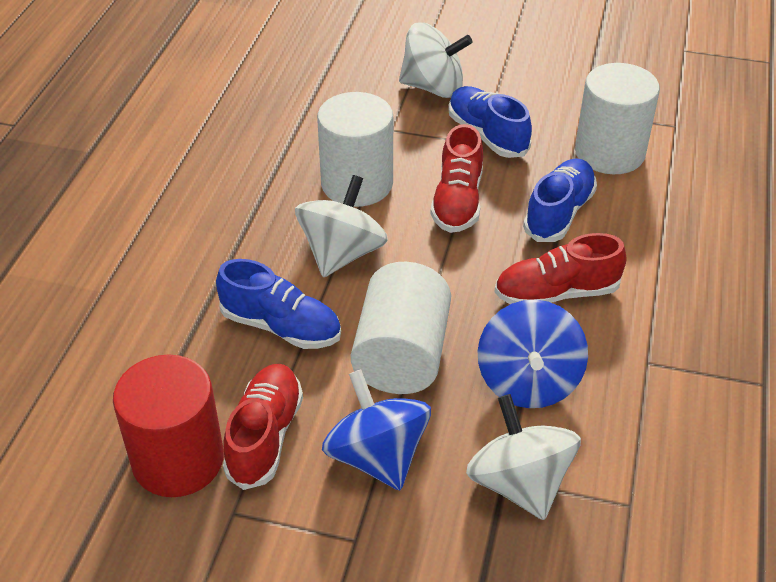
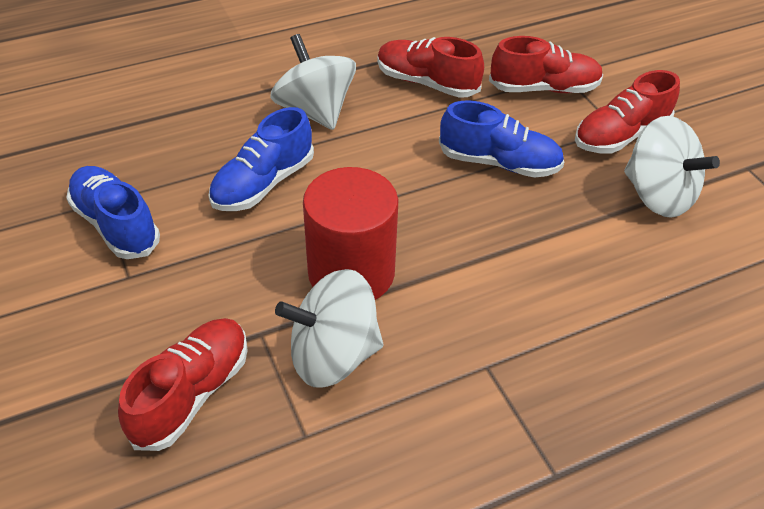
blue spinning top: [322,369,431,490] [478,300,588,408] = 2 -> none = 0
red shoe: [223,364,303,490] [430,124,483,233] [494,233,626,304] = 3 -> [118,318,248,451] [377,37,484,98] [489,36,604,93] [575,70,680,153] = 4
white cylinder: [317,92,393,207] [351,262,451,394] [575,63,660,174] = 3 -> none = 0

